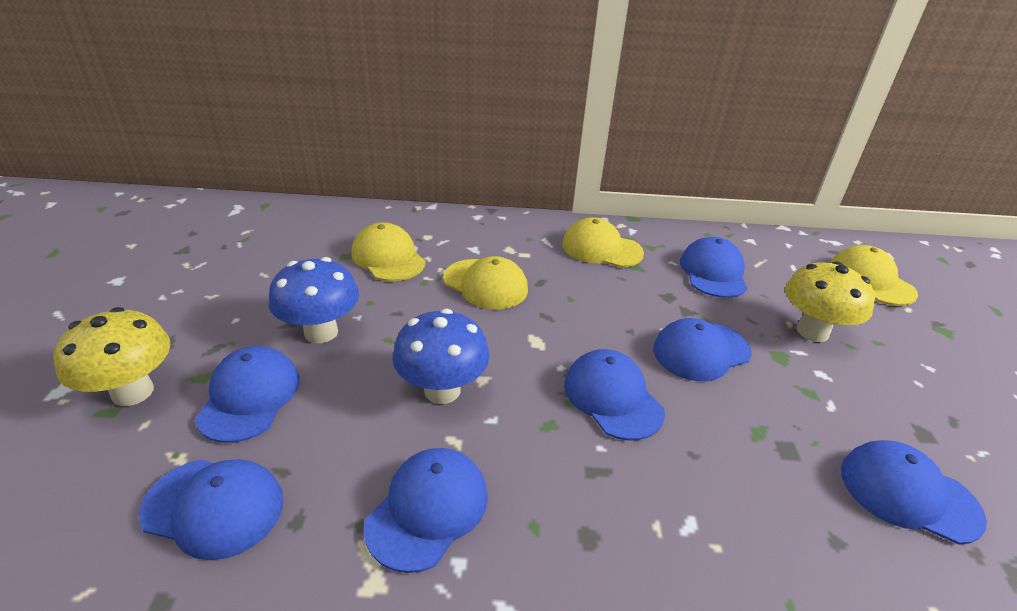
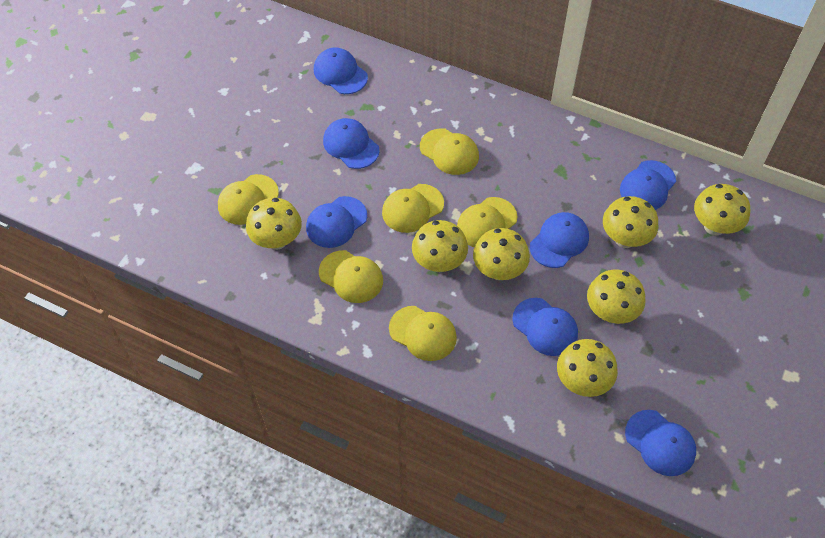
blue mushroom: [269,257,359,343] [393,309,490,404] = 2 -> none = 0
yellow cap: [351,222,426,281] [443,256,528,310] [562,217,644,267] [830,245,918,306] = 4 -> [218,174,279,225] [319,250,383,303] [382,184,444,233] [389,306,457,361] [420,128,479,175] [457,197,517,248] = 6
yellow mushroom: [53,307,171,406] [785,261,875,342] = 2 -> [246,198,302,250] [412,220,468,272] [473,228,530,280] [557,339,618,397] [587,270,646,324] [603,196,658,248] [694,184,751,235] = 7

